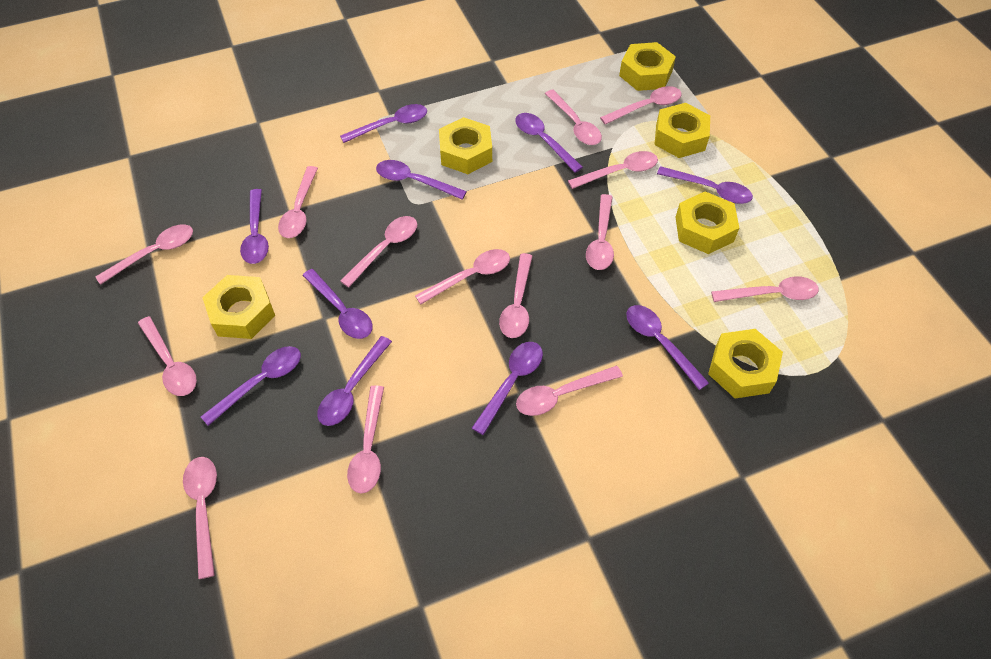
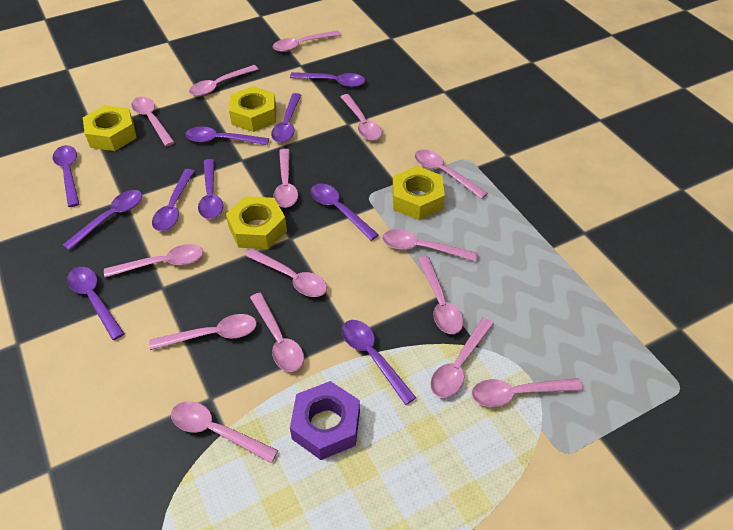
pink spoon: [95,224,193,285] [138,316,197,396] [183,457,217,579] [278,166,318,238] [340,216,417,287] [347,386,384,493] [415,249,510,305] [499,253,532,338] [516,366,623,416] [545,90,602,145] [568,151,658,189] [586,194,614,270] [600,86,682,124] [711,276,819,302] = 14 -> [104,244,203,277] [131,97,175,146] [149,314,257,350] [171,401,278,463] [189,65,258,96] [245,248,327,297] [250,293,304,372] [272,30,341,52] [273,149,298,208] [340,94,382,140] [382,229,478,261] [414,149,488,199] [418,256,463,334] [430,318,494,398] [472,378,583,407] = 15
purple nut: none = 0 -> [290,381,360,460] = 1
yellow nut: [202,275,275,339] [439,117,492,174] [619,42,676,91] [654,103,710,158] [676,191,739,254] [708,329,783,398] = 6 -> [83,105,137,151] [226,196,287,249] [229,86,276,132] [392,166,445,220] = 4

